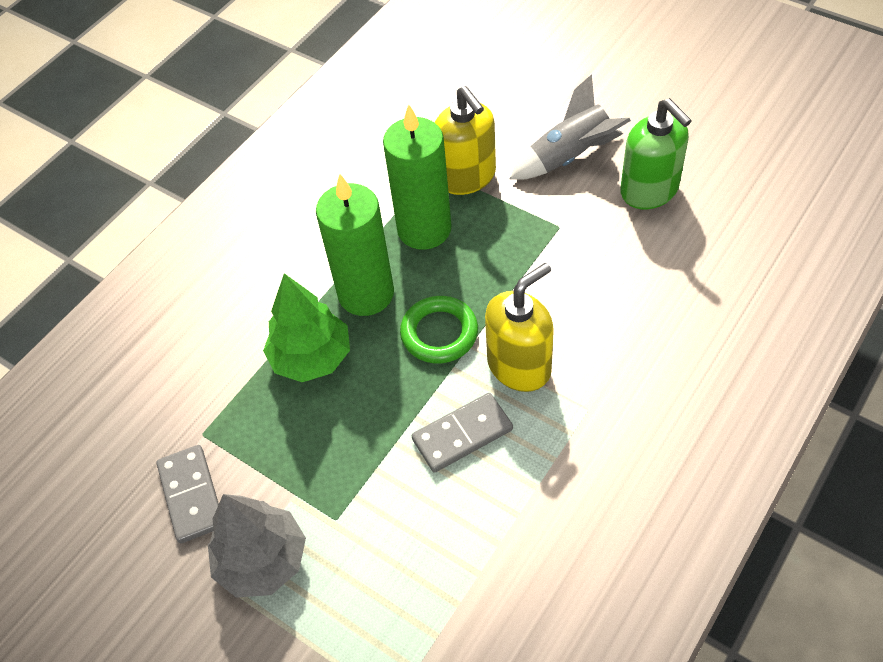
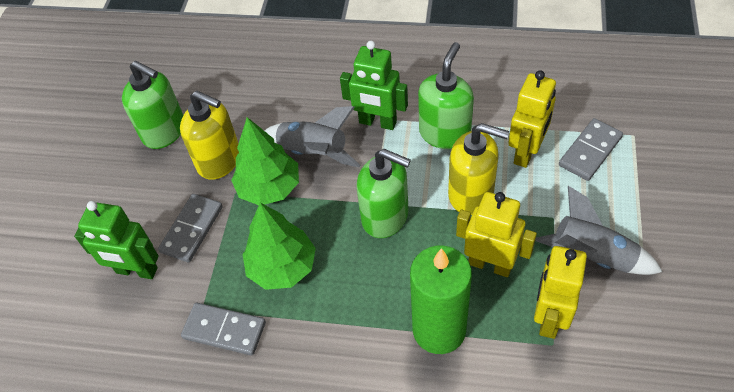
green candle: [316,174,394,316] [383,104,452,250] = 2 -> [410,246,472,354] = 1
green ring: [400,296,478,363] = 1 -> none = 0
green robot: none = 0 -> [74,201,159,279] [340,41,408,130] = 2
green soap dispenser: [620,98,692,209] = 1 -> [122,61,183,149] [357,149,411,238] [418,42,474,149] = 3
green tree: [263,273,350,382] = 1 -> [231,117,299,205] [243,202,316,290] = 2
grey domino: [156,445,219,543] [412,393,513,473] = 2 -> [158,194,223,262] [181,303,266,356] [559,118,623,181] = 3
grey rocket: [510,74,631,180] = 1 -> [265,106,361,167] [535,186,663,275] = 2
grey tree: [208,494,306,598] = 1 -> none = 0
yellow robot: none = 0 -> [456,192,537,277] [508,70,556,168] [534,246,587,339] = 3

